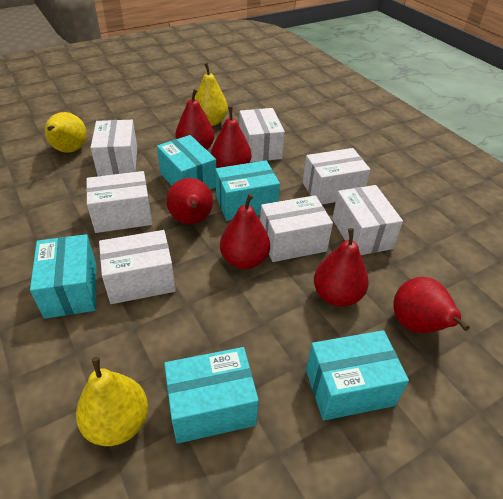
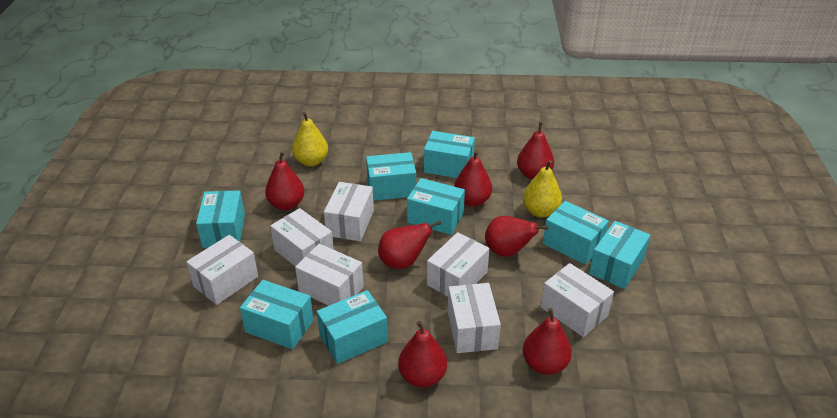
red pear: [166,178,213,224] [175,89,214,150] [211,107,251,168] [220,194,270,269] [314,228,369,307] [393,277,470,333] = 6 -> [265,152,304,210] [378,220,441,269] [398,321,447,387] [454,150,492,207] [485,216,548,257] [517,122,554,180] [523,308,572,375] = 7
turquoise box: [30,234,96,319] [157,135,216,190] [164,347,259,444] [215,160,280,221] [306,330,409,421] = 5 -> [196,190,245,248] [240,280,314,349] [317,290,388,364] [366,152,416,201] [407,178,465,235] [424,131,475,178] [543,201,609,265] [589,221,650,289] = 8
yellow pear: [45,112,87,153] [76,357,148,446] [195,63,228,126] = 3 -> [292,112,328,166] [523,160,562,217] = 2

